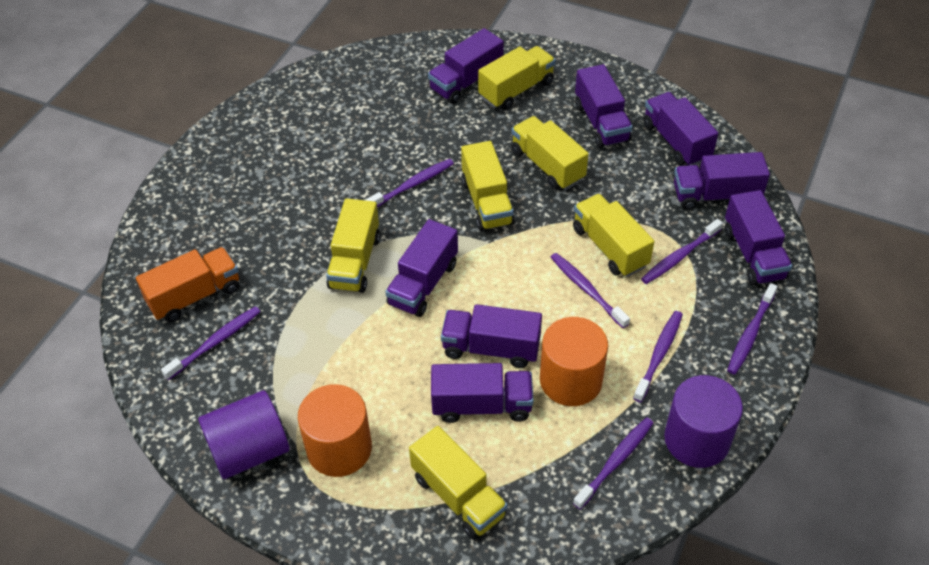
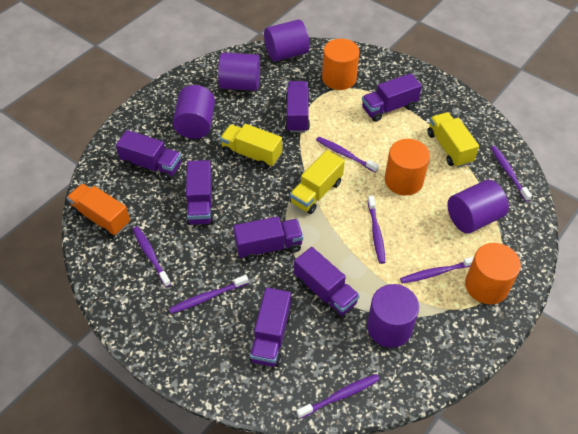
orange cylinder: [298,384,372,477] [540,317,608,406] = 2 -> [322,39,360,90] [385,139,430,195] [465,243,521,304] = 3
purple cylinder: [198,390,290,479] [664,375,743,468] = 2 -> [173,85,215,139] [218,53,260,91] [264,19,310,62] [367,284,419,348] [447,180,509,234] = 5
purple truck: [385,219,458,317] [428,28,504,104] [431,363,534,423] [441,304,542,368] [575,64,633,148] [643,92,718,165] [674,152,770,210] [725,190,792,285] = 8 -> [116,130,181,181] [186,160,214,225] [233,216,303,262] [249,287,292,367] [285,81,310,133] [294,247,360,318] [362,73,422,122] = 7
yellow truck: [326,198,380,293] [409,426,508,539] [461,141,515,231] [478,46,556,110] [511,116,589,190] [573,194,654,277] = 6 -> [220,124,282,169] [290,150,345,214] [427,112,479,168] = 3

